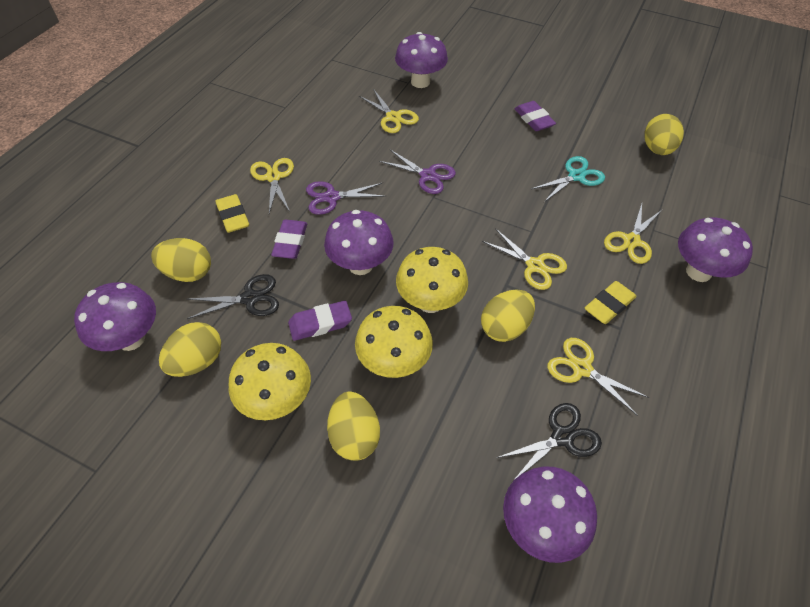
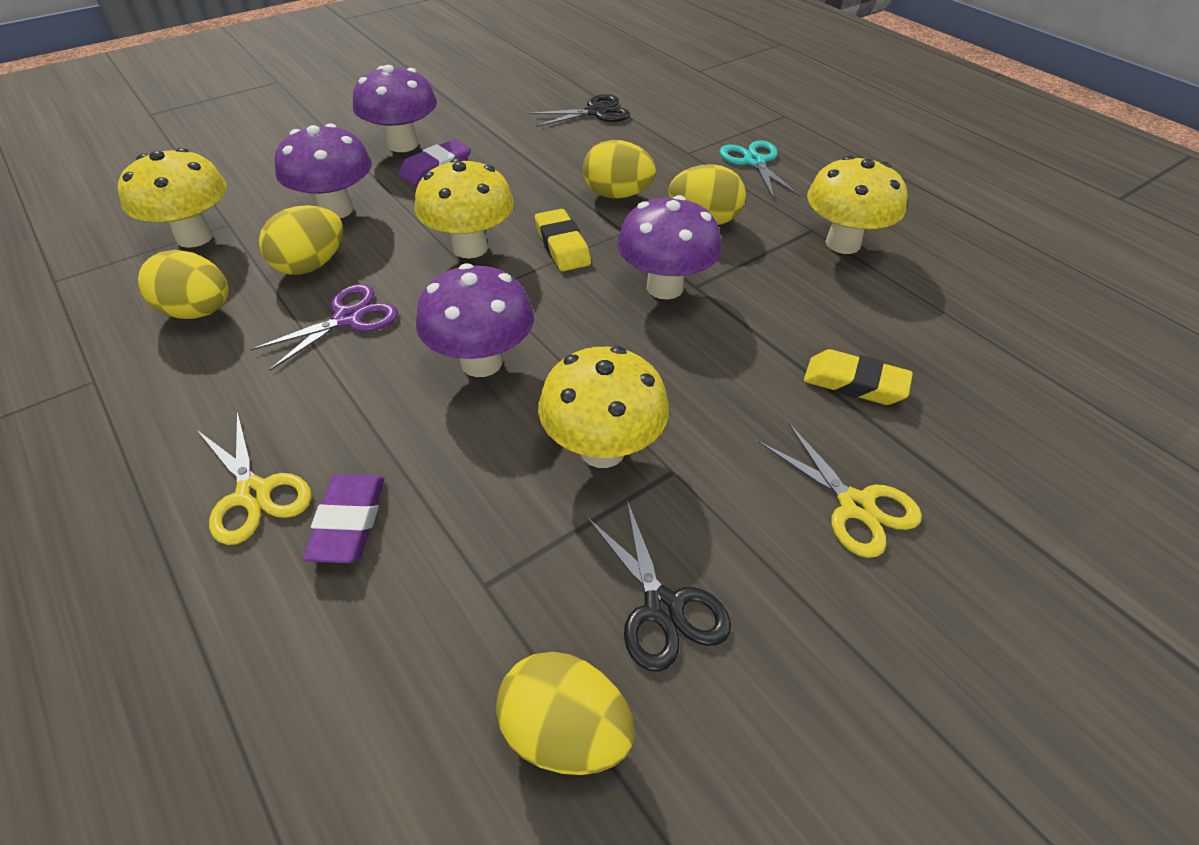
purple eraser: [271,220,307,259] [288,301,352,341] [514,101,556,131] = 3 -> [303,474,384,563] [398,139,471,186] = 2
purple mushroom: [74,282,156,351] [324,210,394,275] [395,32,448,88] [503,467,597,563] [678,217,753,282] = 5 -> [275,123,372,218] [353,65,437,152] [416,263,534,377] [617,195,722,299] = 4
purple scissors: [306,181,387,215] [379,150,456,194] = 2 -> [250,284,398,371] = 1
yellow mushroom: [229,343,311,420] [355,306,433,378] [396,247,468,313] = 3 -> [118,148,227,248] [414,158,514,258] [538,346,669,468] [807,155,907,254] = 4
yellow scissors: [250,158,294,214] [359,89,419,133] [482,228,567,290] [547,338,649,416] [604,204,663,264] = 5 -> [196,411,312,545] [759,422,922,558] = 2

